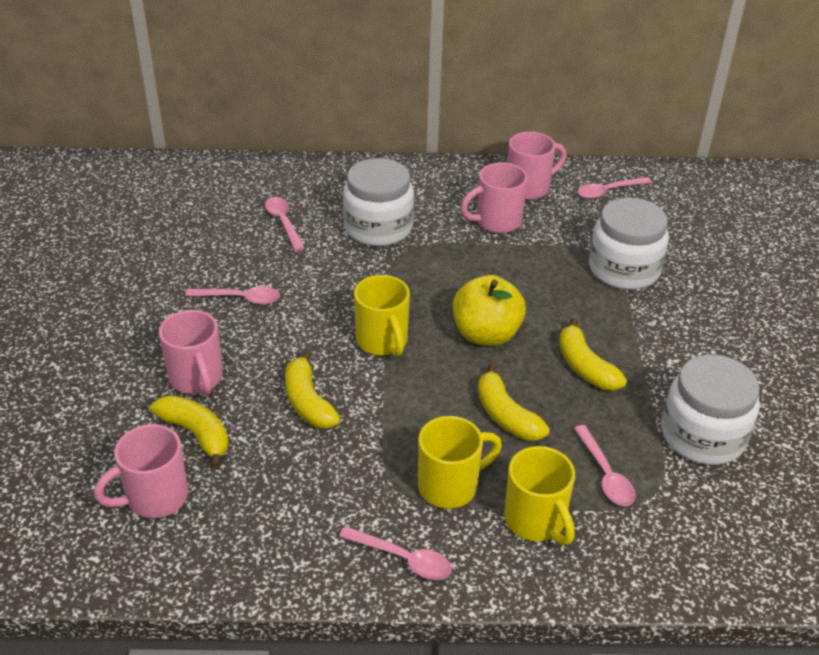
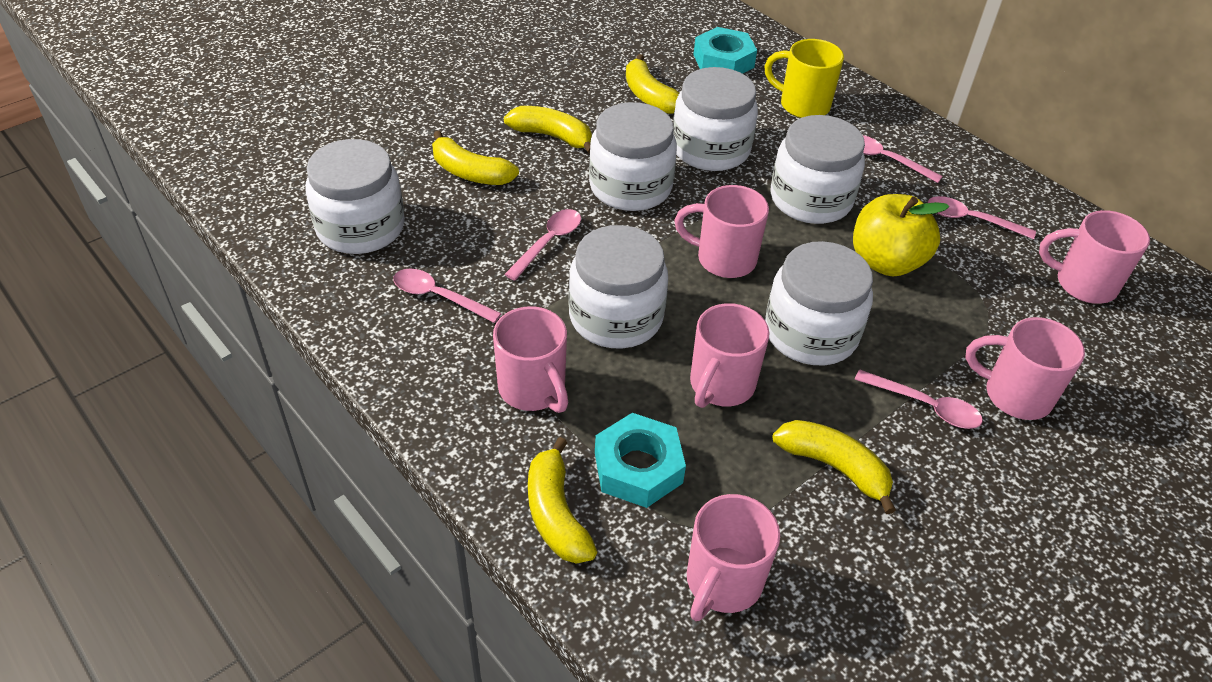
pink mug: [94,424,188,518] [159,310,223,395] [461,162,528,233] [508,132,566,200] = 4 -> [493,306,568,413] [674,185,769,278] [687,494,780,621] [690,303,770,408] [965,317,1085,420] [1039,210,1150,304] = 6
turquoise nut: none = 0 -> [595,413,686,508] [693,27,757,74] = 2
white jar: [343,158,414,246] [589,198,669,290] [662,354,760,465] = 3 -> [305,139,405,254] [568,225,668,348] [589,102,677,211] [673,67,758,171] [765,241,873,365] [770,115,865,224] = 6
yellow banana: [150,395,229,468] [285,349,341,429] [478,363,550,441] [559,318,627,390] = 4 -> [432,131,519,185] [504,106,592,154] [528,437,597,564] [626,54,679,114] [773,420,896,514] = 5
yellow mug: [354,275,410,356] [418,416,502,509] [504,446,575,545] = 3 -> [764,39,844,118] = 1

